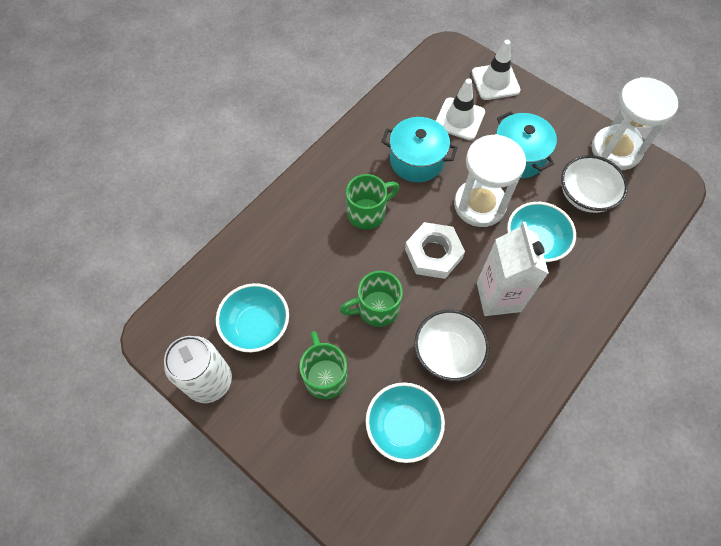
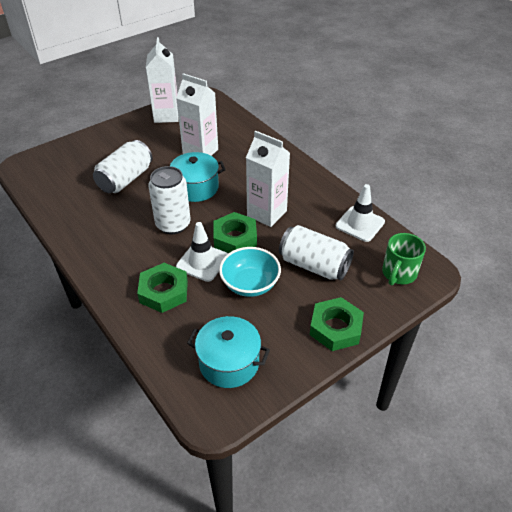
green mug: [299,331,347,399] [340,271,403,327] [346,174,399,230] = 3 -> [382,233,426,286] = 1
green nut: none = 0 -> [137,263,188,313] [213,212,257,253] [310,297,364,351] = 3
turquoise bowl: [216,283,289,352] [366,382,445,463] [507,202,576,263] = 3 -> [219,247,281,297] = 1
white bowl: [414,310,490,381] [561,155,628,213] = 2 -> none = 0
white can: [164,336,232,403] = 1 -> [93,140,152,193] [148,166,190,234] [279,225,354,280] = 3
white carton: [477,222,549,316] = 1 -> [146,37,179,123] [176,73,218,156] [246,131,290,227] = 3
white hourglass: [454,134,526,227] [592,77,678,170] = 2 -> none = 0
white nut: [405,222,465,279] = 1 -> none = 0

